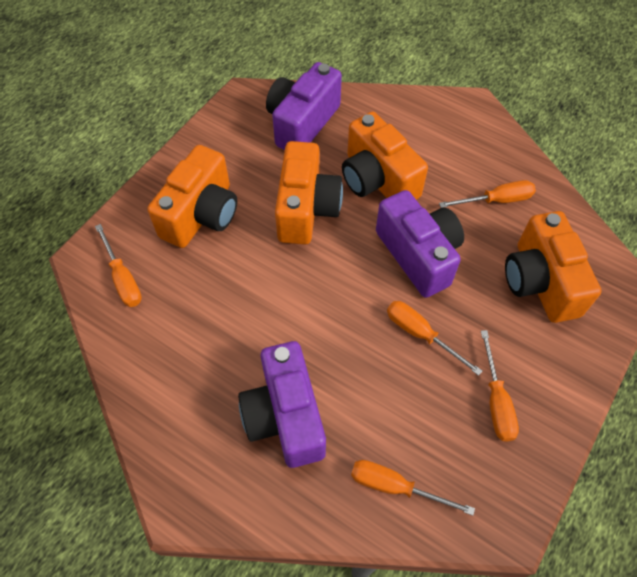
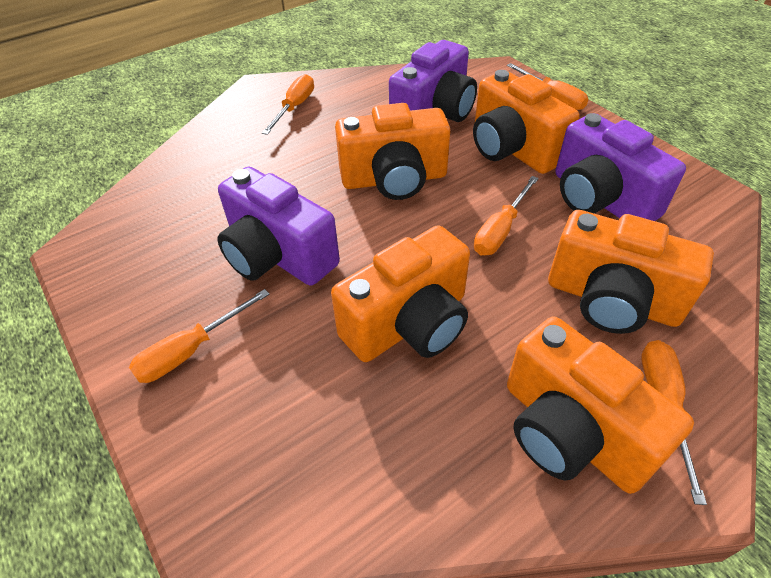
orange camera: [147,145,237,248] [275,141,343,245] [342,112,428,200] [505,211,602,323] = 4 -> [331,225,470,362] [335,103,450,200] [473,70,580,174] [507,317,694,494] [548,210,714,334] = 5

